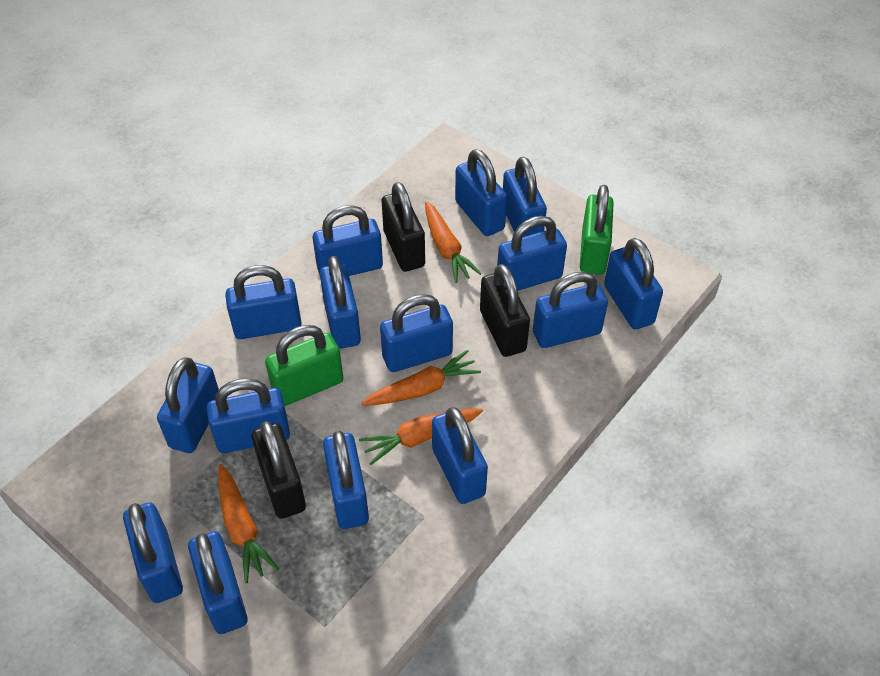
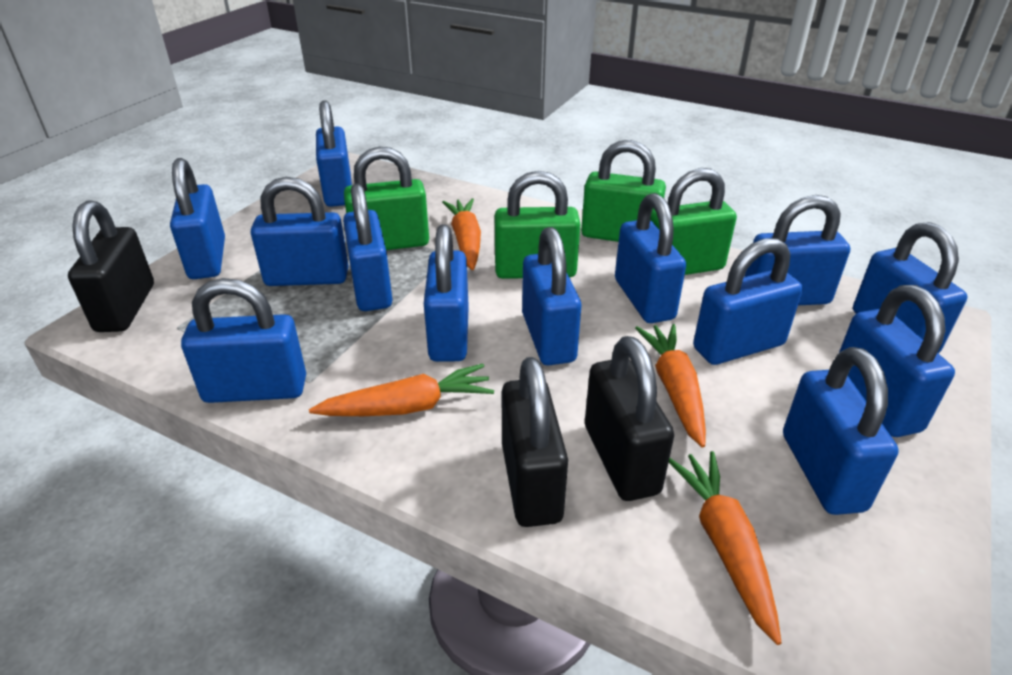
blue padlock: [123,502,183,603] [157,357,219,453] [188,531,248,634] [206,378,290,453] [225,265,302,339] [313,205,383,276] [320,256,361,349] [323,431,369,529] [380,294,453,372] [432,407,488,504] [455,149,507,236] [497,216,567,291] [503,157,547,237] [533,271,608,348] [604,238,663,329] = 15 -> [170,158,225,279] [181,278,306,403] [251,177,349,286] [316,100,352,207] [343,183,392,311] [424,224,469,362] [522,227,581,365] [615,193,686,323] [693,238,803,365] [744,195,850,305] [783,347,899,515] [839,285,955,437] [853,222,968,353] = 13
green padlock: [265,325,343,406] [580,185,614,275] = 2 -> [344,147,429,250] [495,171,580,279] [581,140,666,242] [650,168,737,275] = 4

